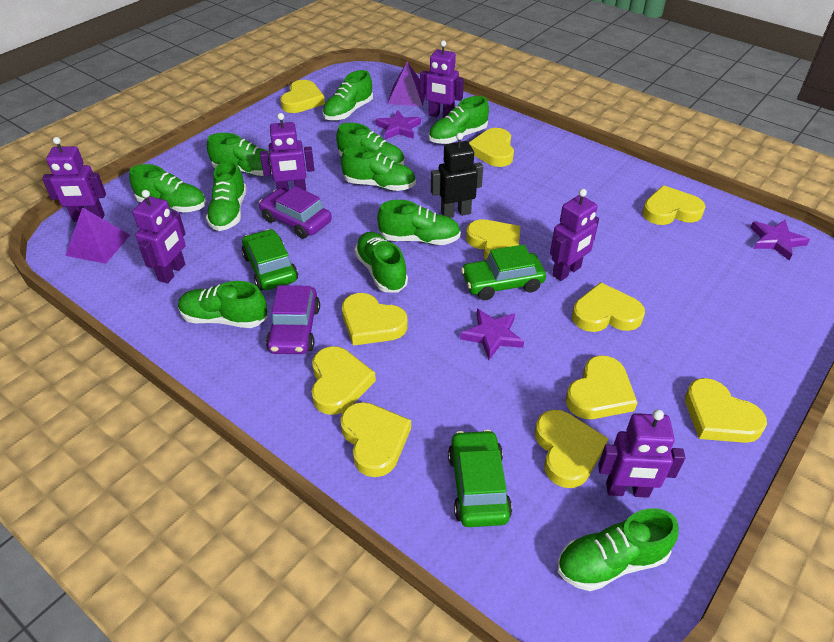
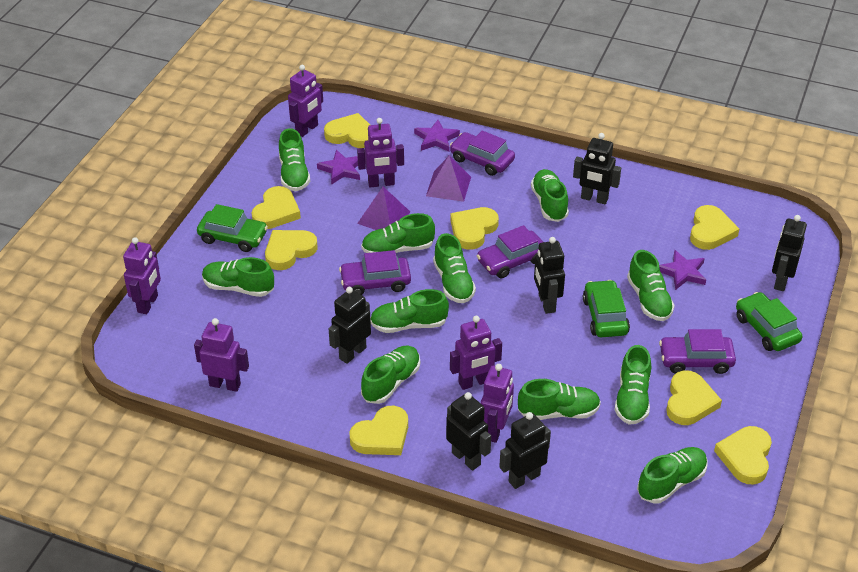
black robot: [431,133,483,218] = 1 -> [329,287,371,364] [446,392,491,471] [499,412,551,489] [534,237,565,314] [573,133,621,204] [772,215,807,291] = 6
purple car: [259,186,332,239] [266,285,320,354] = 2 -> [339,250,411,295] [450,131,515,176] [477,225,543,278] [659,329,736,374] = 4
yellow heart: [280,80,325,113] [311,346,376,415] [340,402,411,477] [342,293,408,346] [466,219,520,260] [469,128,514,167] [535,410,609,488] [566,355,638,419] [572,282,645,332] [642,185,706,225] [685,378,767,443] = 11 -> [251,186,301,229] [265,230,318,270] [324,113,370,148] [349,406,408,455] [450,207,499,250] [666,370,722,425] [690,205,739,250] [714,426,772,485] = 8

